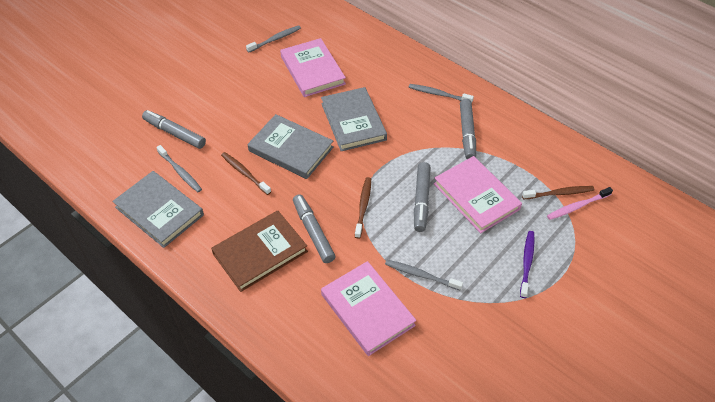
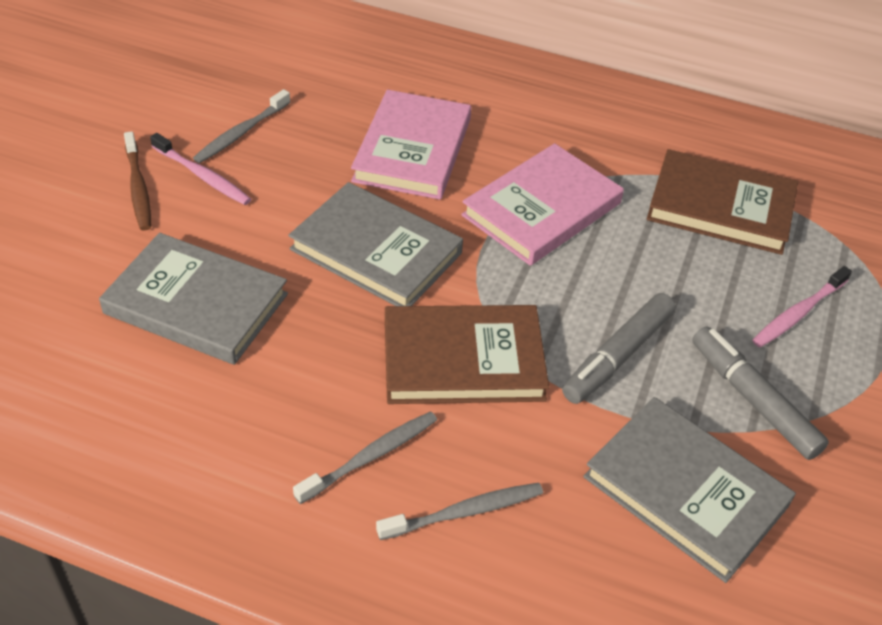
brown book: [211,210,308,292] = 1 -> [385,305,549,404] [647,149,798,255] = 2
brown toothbrush: [221,152,271,195] [355,177,371,239] [522,186,595,199] = 3 -> [124,131,151,231] = 1
grey marker: [142,110,206,149] [293,194,336,263] [414,162,431,232] [460,99,476,159] = 4 -> [562,293,676,404] [692,327,829,460] = 2
grey toothbrush: [156,145,202,192] [246,25,301,53] [385,260,463,290] [409,84,474,102] = 4 -> [193,89,290,163] [293,411,437,504] [376,483,543,540] = 3
pink book: [280,38,346,97] [321,261,416,356] [434,156,522,233] = 3 -> [351,90,471,200] [461,143,624,266] = 2
pink toothbrush: [547,187,613,220] = 1 -> [150,133,251,205] [753,266,852,347] = 2
purple toothbrush: [520,231,534,298] = 1 -> none = 0

